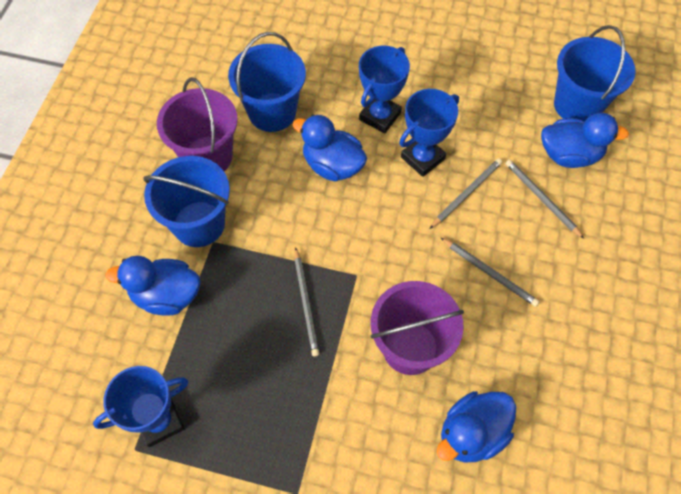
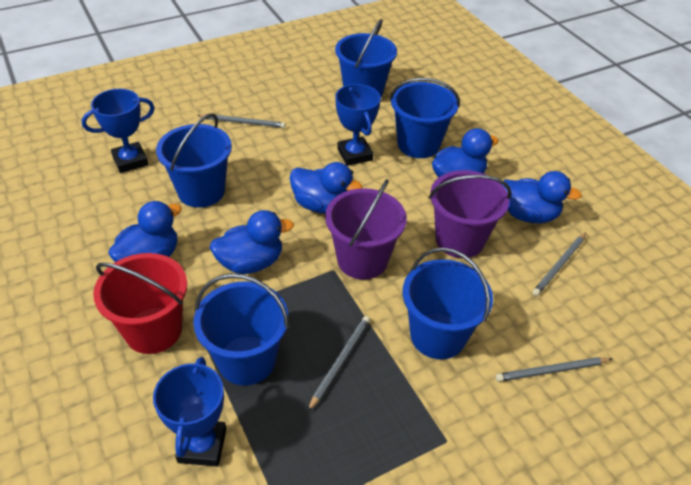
blue bucket: [143,156,230,247] [228,32,306,132] [554,25,636,122] = 3 -> [156,113,232,208] [193,274,289,386] [335,19,397,97] [390,78,460,158] [403,247,493,359] = 5
blue duck: [106,256,200,315] [293,115,367,181] [437,391,516,462] [541,112,629,168] = 4 -> [108,201,182,262] [210,210,294,274] [290,162,362,214] [432,128,499,178] [500,171,582,223] = 5
red bucket: none = 0 -> [93,253,187,354] = 1

